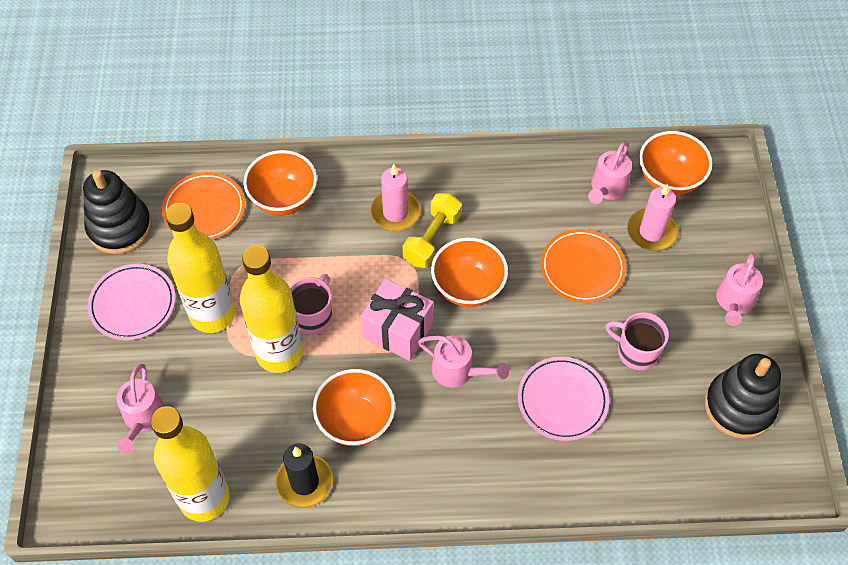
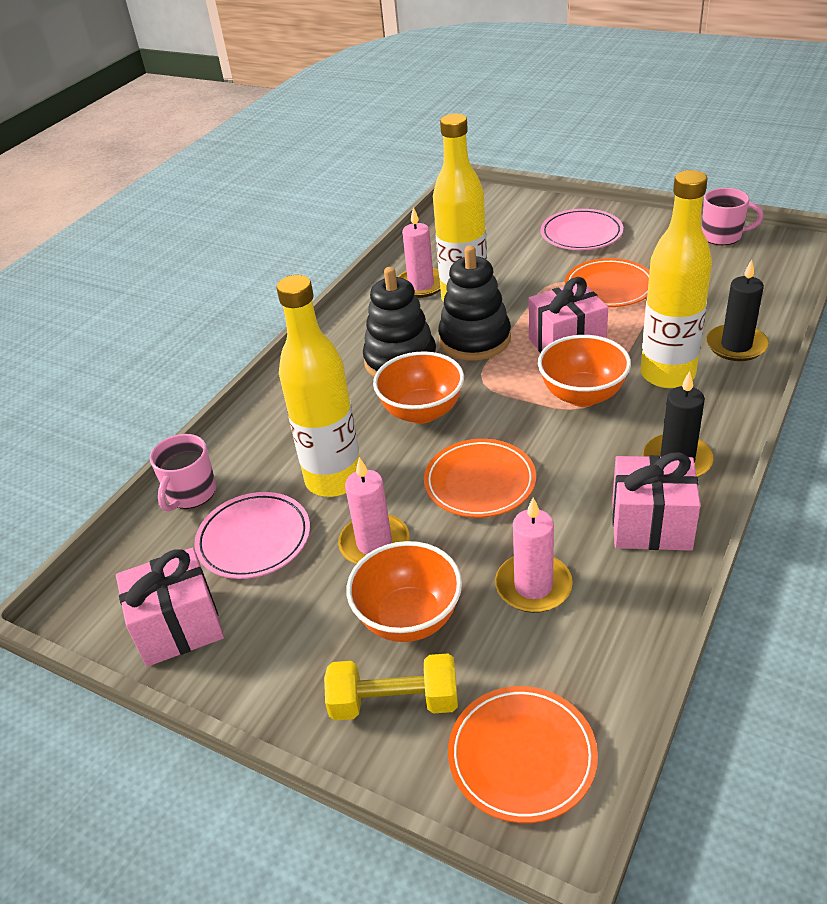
black candle: [275,444,333,508] = 1 -> [643,371,714,477] [706,259,769,361] = 2
orange bowl: [244,150,317,216] [313,369,395,446] [431,237,508,307] [639,131,713,195] = 4 -> [346,541,462,642] [373,351,464,424] [538,335,631,407] = 3
orange plate: [162,172,245,240] [541,229,626,303] = 2 -> [424,439,536,518] [448,686,598,823] [565,258,650,307] = 3
pink candle: [370,164,421,231] [627,184,678,251] = 2 -> [338,457,409,564] [398,207,441,298] [495,498,573,613] = 3
pink gift: [361,278,434,361] = 1 -> [116,547,224,667] [529,277,608,353] [612,452,701,551] = 3
pink watering can: [117,364,165,453] [418,335,509,388] [588,141,632,204] [716,252,763,326] = 4 -> none = 0

